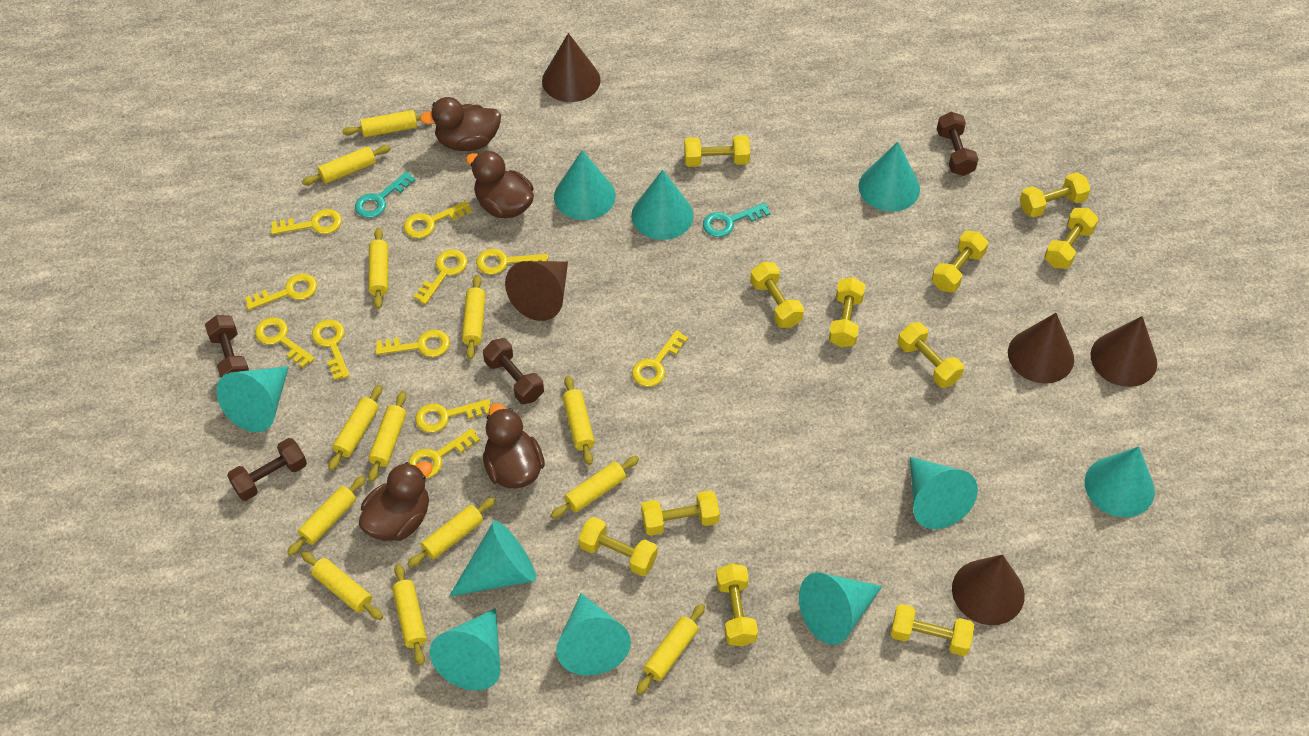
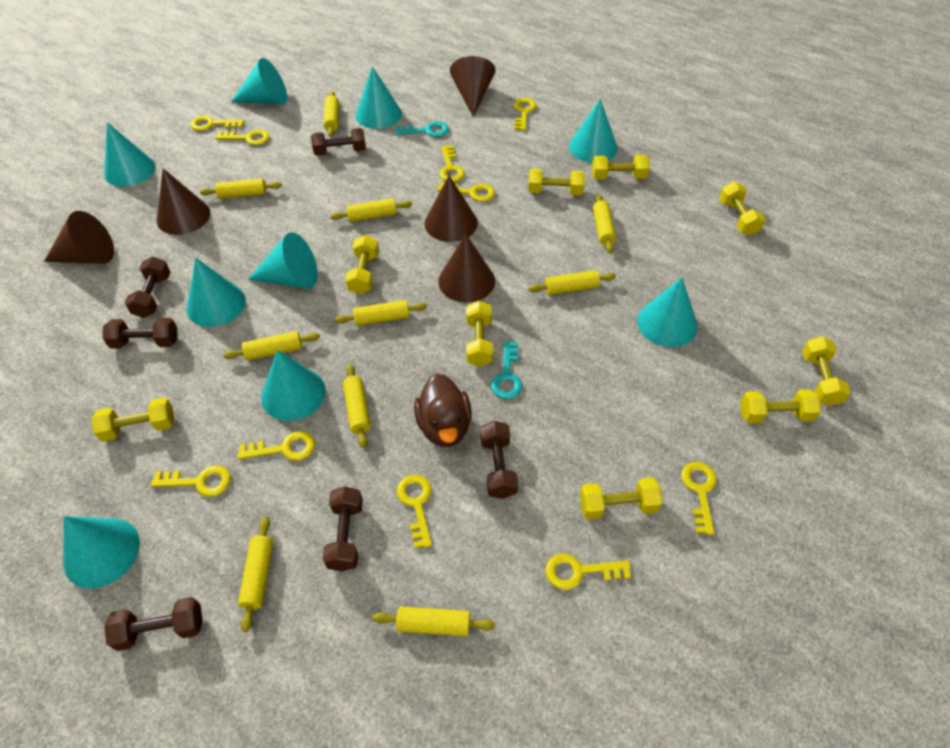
brown duck: [359,461,433,541] [420,97,501,151] [466,151,534,219] [483,403,545,488] = 4 -> [414,373,472,447] = 1
brown dumbbell: [205,315,249,377] [227,438,307,501] [483,338,544,404] [937,112,978,176] = 4 -> [103,318,177,349] [104,597,203,651] [125,257,170,318] [311,128,366,156] [323,486,363,571] [480,421,518,499] = 6
turquoise cone: [216,366,289,432] [430,608,500,691] [449,521,536,597] [554,150,616,220] [556,593,631,676] [631,170,694,240] [799,573,882,645] [858,142,920,212] [910,457,978,529] [1085,447,1155,517] = 10 -> [63,516,140,588] [104,122,156,187] [187,258,246,327] [231,58,287,104] [248,232,318,289] [261,350,326,421] [355,66,402,129] [569,99,618,163] [637,277,698,347] = 9
yellow dumbbell: [578,517,657,576] [641,490,720,536] [684,135,750,167] [716,563,758,646] [750,262,804,328] [829,277,865,348] [891,604,974,656] [898,322,964,388] [932,231,988,292] [1020,172,1091,217] [1044,208,1099,269] = 11 -> [92,397,175,442] [345,235,379,294] [466,301,493,367] [528,169,585,195] [580,477,663,520] [592,155,650,179] [719,181,765,236] [741,389,821,424] [802,336,851,406] = 9
yellow key: [245,273,317,310] [255,317,315,368] [271,209,342,235] [312,319,350,380] [375,330,450,357] [404,201,472,238] [408,428,480,479] [414,249,468,305] [415,399,491,433] [476,249,548,275] [632,330,688,387] = 11 -> [151,466,231,497] [190,116,244,131] [215,130,270,145] [238,431,315,461] [396,475,432,549] [437,182,495,202] [440,145,465,182] [514,98,537,131] [546,553,631,590] [681,462,717,535] = 10
yellow rolling pin: [287,476,366,556] [301,551,383,620] [302,145,391,185] [328,385,382,471] [342,110,421,137] [368,228,388,309] [368,391,406,482] [392,563,427,666] [407,497,496,567] [462,275,486,360] [551,456,639,519] [562,376,595,465] [636,604,705,694] = 13 -> [200,179,282,199] [223,331,320,361] [238,517,273,632] [324,91,339,137] [330,198,412,222] [335,300,427,326] [343,364,371,448] [372,607,495,636] [528,270,616,295] [593,194,616,253] = 10

